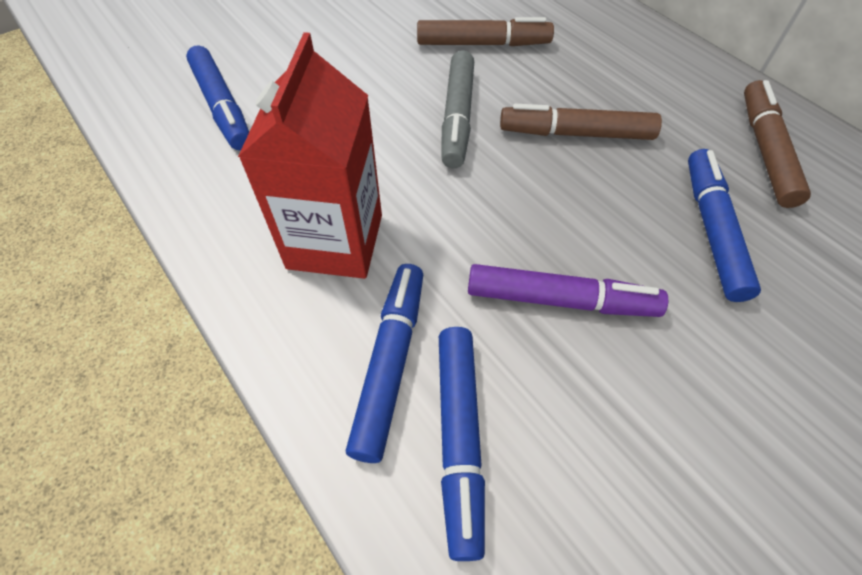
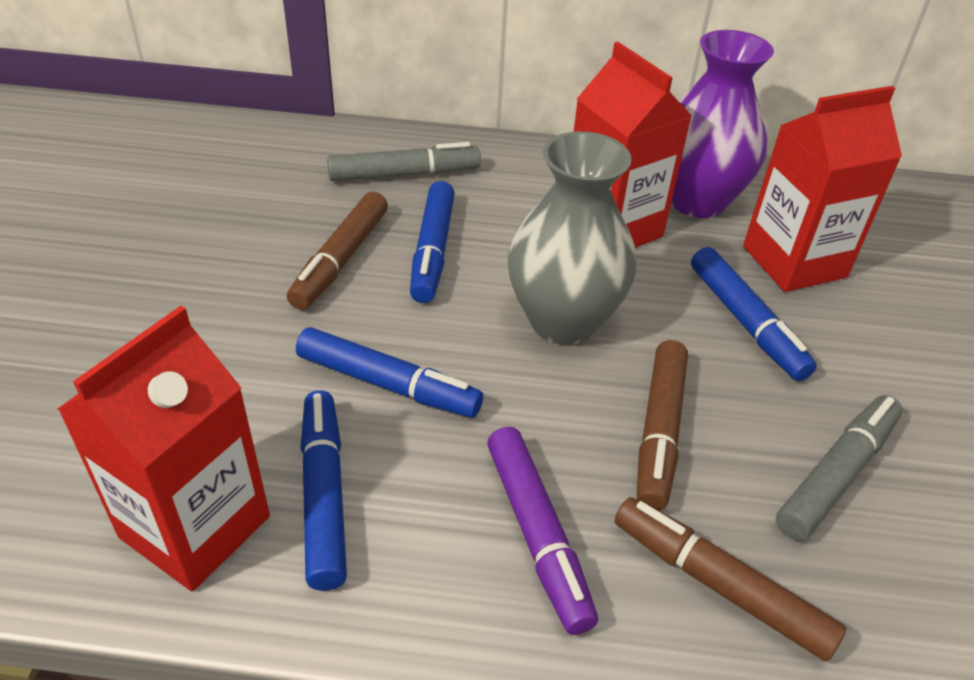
grey marker: [442,50,474,168] = 1 -> [327,142,481,181] [776,395,902,541] = 2
grey vase: none = 0 -> [508,131,637,345] = 1
purple vase: none = 0 -> [671,30,774,218] = 1
red carton: [238,32,382,279] = 1 -> [58,306,270,591] [574,42,692,248] [743,86,902,292] = 3

